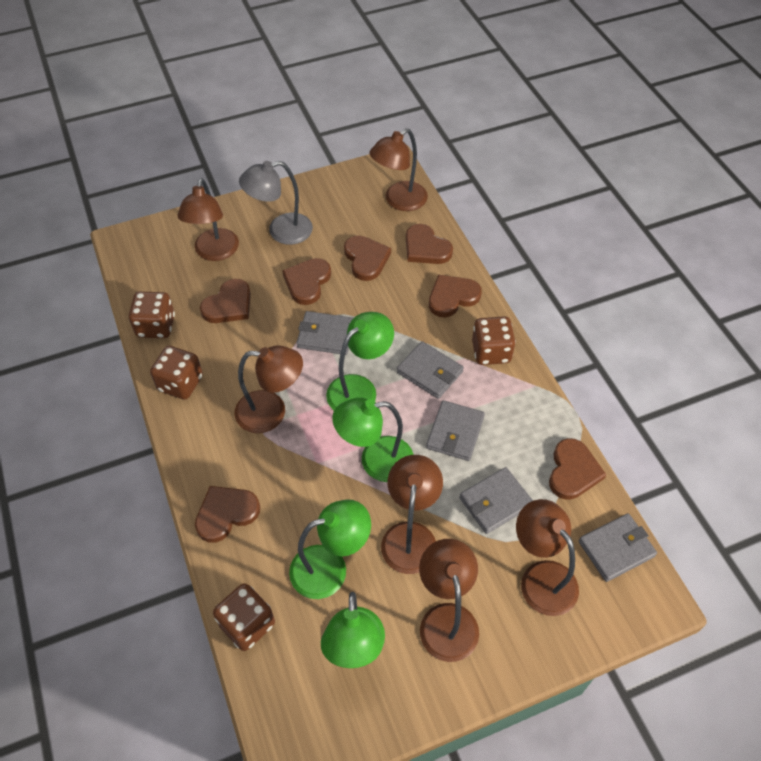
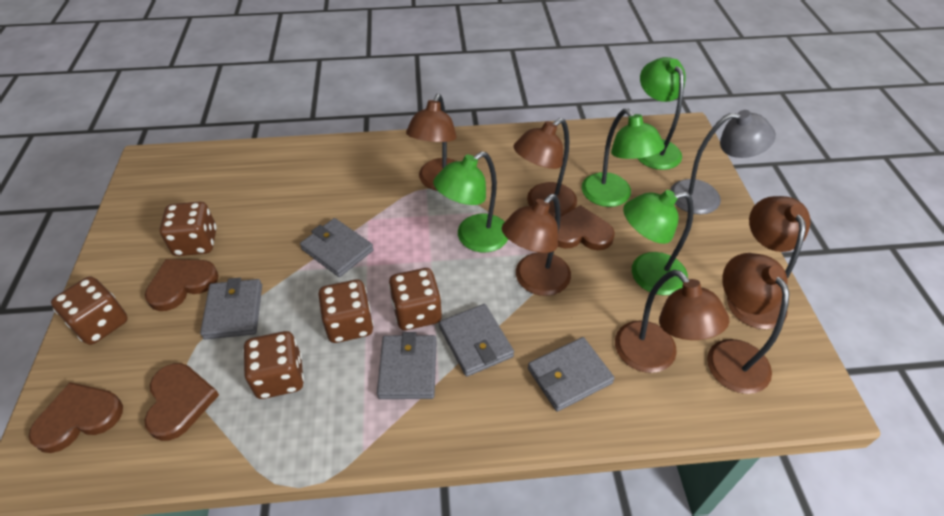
brown dice: [129,292,175,338] [150,346,203,400] [213,583,275,651] [472,316,516,365] = 4 -> [51,277,128,345] [160,202,217,256] [243,331,304,399] [318,280,374,343] [389,268,442,330] = 5
brown heart: [195,486,260,543] [200,279,251,323] [282,258,331,305] [344,236,391,281] [406,224,453,264] [429,275,482,317] [549,438,607,500] = 7 -> [29,382,123,453] [144,363,219,441] [145,259,219,311] [558,205,615,250] = 4

